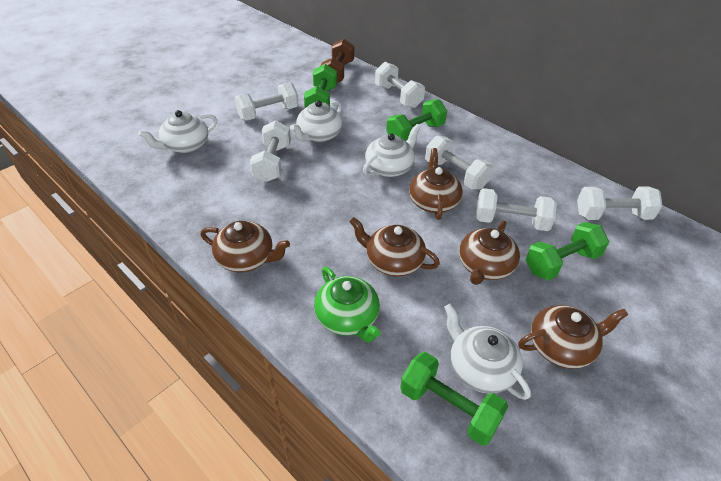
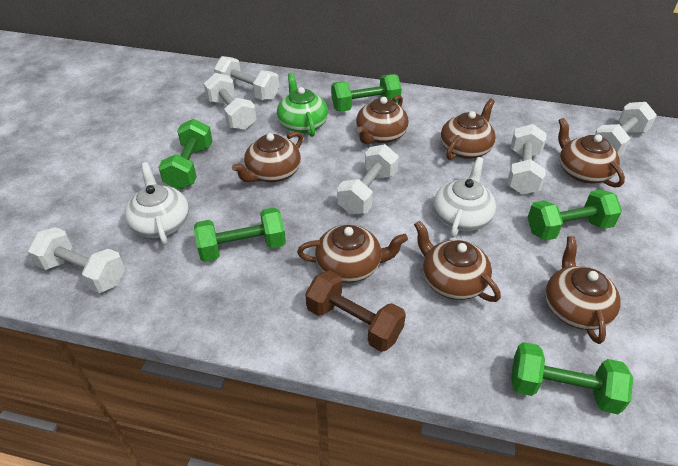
brown teapot: [200,221,290,272] [349,217,440,277] [409,148,463,220] [459,220,520,285] [518,305,628,369] = 5 -> [232,132,303,182] [297,225,408,283] [356,95,409,144] [414,221,501,302] [441,98,496,160] [545,236,621,344] [558,118,625,188] = 7
green dumbbell: [304,64,337,108] [386,99,447,141] [400,352,508,445] [526,222,609,281] = 4 -> [158,119,212,190] [194,207,286,262] [331,74,402,112] [511,342,633,414] [527,189,622,241] = 5
white teapot: [138,110,217,153] [290,100,342,142] [363,124,421,177] [444,303,531,400] = 4 -> [125,162,189,245] [434,157,496,238] = 2

